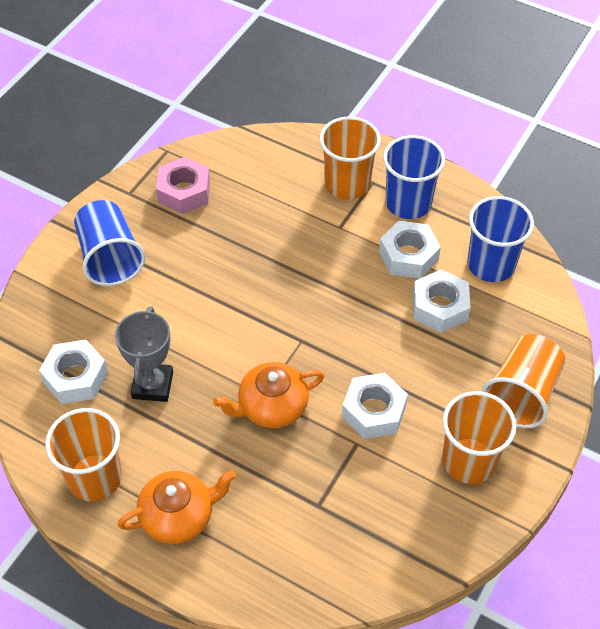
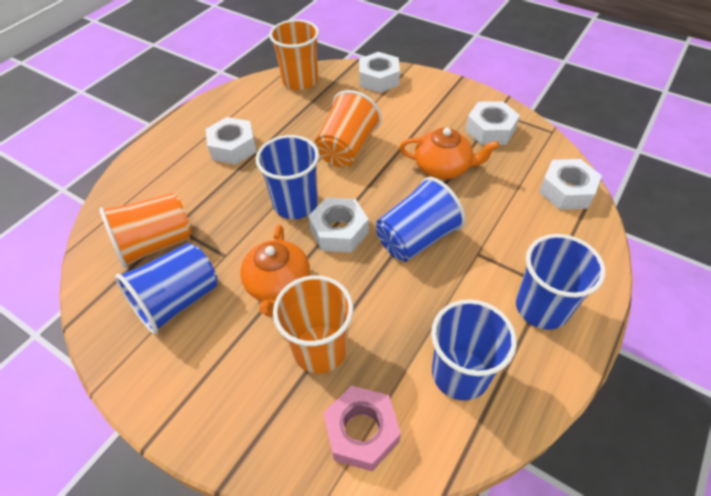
blue cup: [74,200,145,286] [383,135,445,219] [467,196,534,282] = 3 -> [115,243,217,334] [256,135,319,219] [376,177,466,262] [431,299,517,401] [516,234,606,330] = 5
grey trophy: [115,306,173,402] = 1 -> none = 0
white nut: [39,339,108,404] [342,373,408,439] [379,221,441,279] [413,269,471,333] = 4 -> [206,117,257,165] [308,198,369,253] [359,52,400,93] [465,101,520,145] [539,159,602,210] = 5

